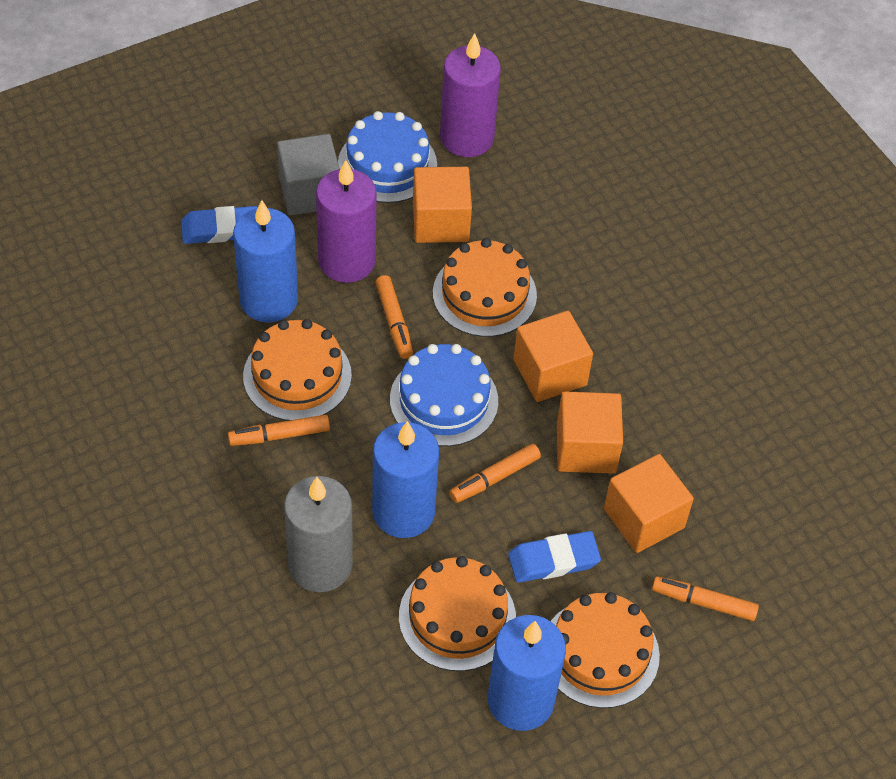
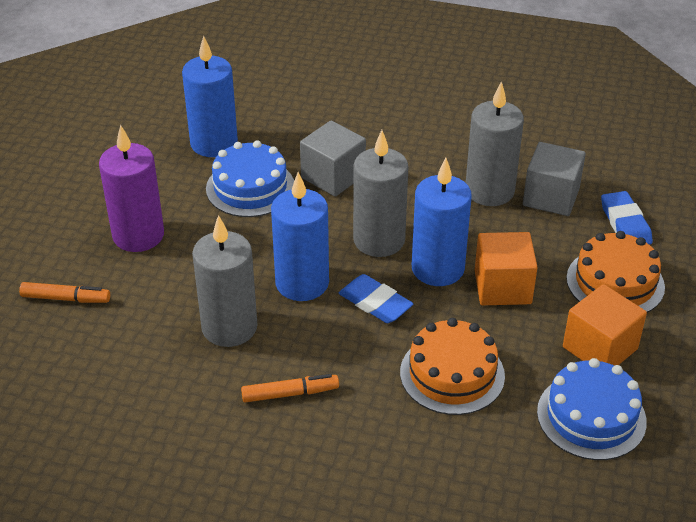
grey candle: [284,476,353,592] = 1 -> [192,215,258,347] [353,130,408,257] [466,81,524,206] = 3
grey cube: [277,134,340,215] = 1 -> [300,120,366,197] [523,142,586,216] = 2
orange cake: [243,319,352,421] [399,556,516,671] [433,238,537,337] [551,592,660,708] = 4 -> [400,318,505,415] [566,231,665,313] = 2
orange cube: [413,167,472,243] [513,311,593,402] [557,391,623,474] [604,454,694,553] = 4 -> [475,232,538,305] [563,284,647,366] = 2
orange marker: [228,415,330,446] [375,275,413,359] [449,444,541,503] [652,576,759,621] = 4 -> [19,282,110,303] [241,374,339,402] = 2
purple candle: [316,160,377,283] [440,33,501,157] = 2 -> [99,124,164,252] = 1

